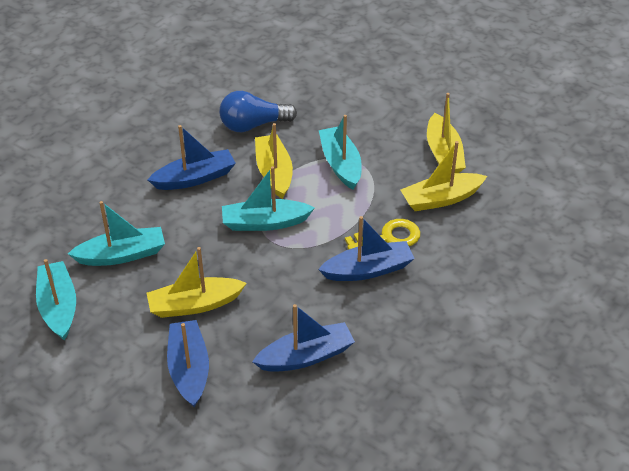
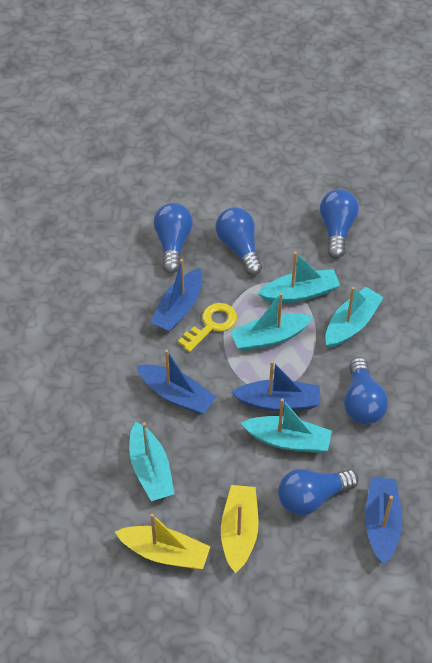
blue light bulb: [219,91,297,132] = 1 -> [154,203,193,274] [216,207,262,275] [278,469,359,516] [320,189,359,259] [344,357,388,425] = 5
turquoise boat: [36,259,76,341] [68,201,165,266] [222,166,315,231] [319,115,362,190] = 4 -> [129,421,174,501] [230,293,313,351] [241,398,332,453] [257,252,340,303] [325,287,384,348] = 5
yellow boat: [146,247,247,318] [255,123,293,199] [400,141,487,211] [427,93,466,173] = 4 -> [115,514,211,569] [221,485,258,573] = 2

